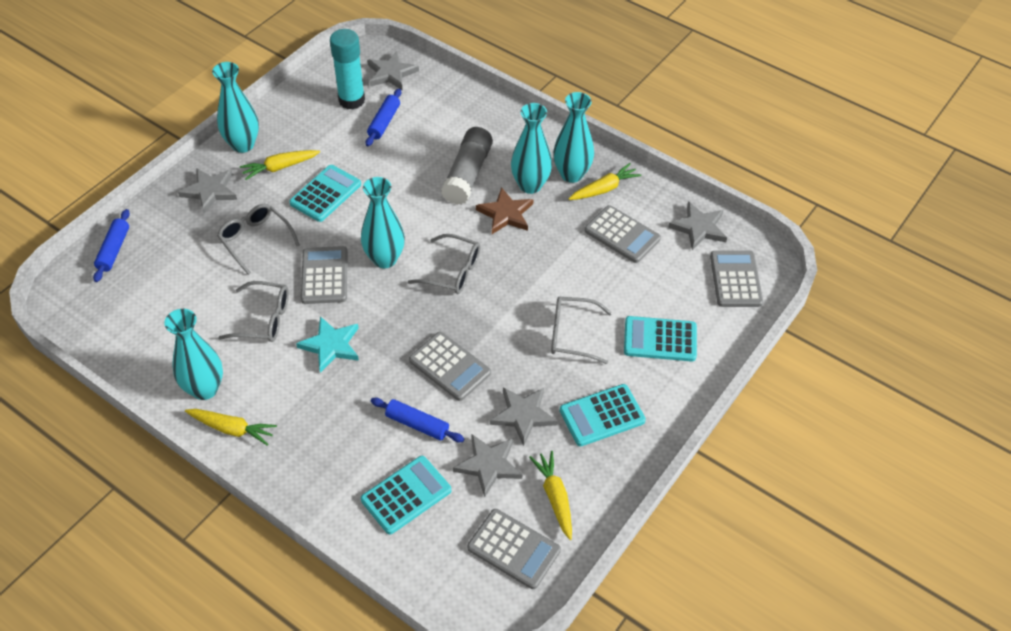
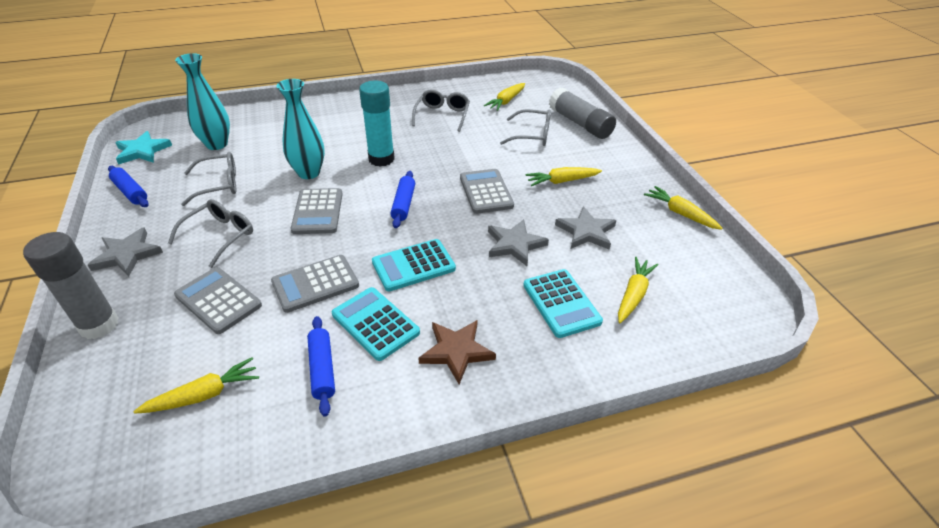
grey calculator: [301,246,348,304] [409,332,491,401] [467,509,561,589] [584,205,661,263] [710,251,763,307] = 5 -> [174,267,262,334] [271,255,359,313] [291,188,343,234] [460,169,514,214] = 4
grey glue stick: [441,127,493,205] = 1 -> [23,232,119,339] [549,88,616,139] = 2
grey star: [178,168,237,213] [367,51,419,91] [453,434,522,497] [490,387,558,446] [668,201,727,250] = 5 -> [88,227,163,277] [488,219,549,266] [555,206,617,250] = 3
turquoise calculator: [289,165,361,222] [361,456,451,535] [560,384,646,446] [624,316,697,362] = 4 -> [332,287,420,361] [372,239,456,291] [523,269,603,338] = 3
turquoise vase: [164,309,223,400] [212,62,259,153] [361,177,405,268] [511,103,552,194] [553,92,594,183] = 5 -> [175,53,230,150] [276,79,325,179] = 2
yellow carrot: [185,409,277,446] [240,150,320,180] [529,451,572,540] [569,163,641,200] = 4 -> [133,357,259,414] [484,83,525,111] [525,167,602,186] [618,257,658,323] [644,186,723,230] = 5

